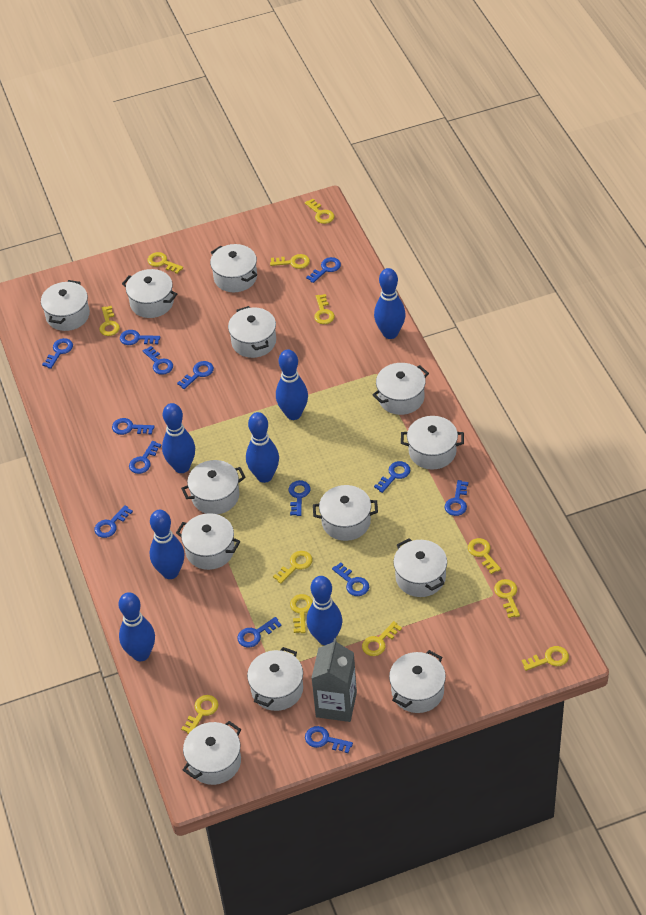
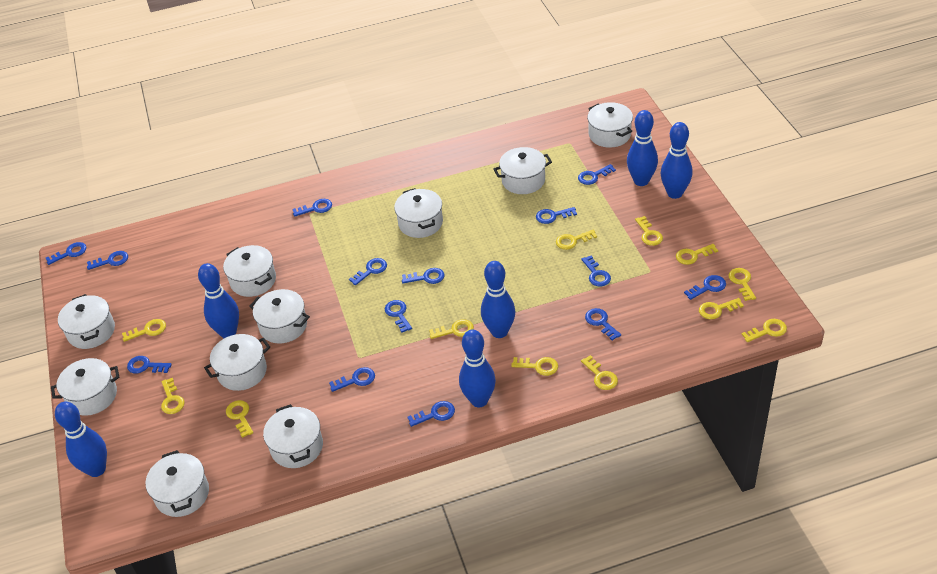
blue bowling pin: [119,592,155,661] [150,510,185,579] [162,403,195,473] [246,412,279,483] [276,350,308,420] [307,576,342,645] [374,268,406,339] = 7 -> [55,402,107,477] [198,263,239,338] [459,329,496,407] [481,261,515,338] [627,110,658,186] [661,122,693,199] = 6
grey carton: [311,638,357,722] = 1 -> none = 0
white pot: [41,280,90,331] [122,269,177,318] [176,513,240,570] [181,460,246,514] [183,721,241,785] [210,244,257,292] [228,306,276,358] [247,647,303,711] [313,485,378,541] [373,363,429,415] [389,650,446,713] [393,538,447,597] [401,416,464,470] = 13 -> [51,358,120,416] [58,294,115,349] [145,450,209,517] [204,334,270,391] [223,245,276,297] [249,289,310,344] [263,404,323,468] [394,188,443,238] [493,147,552,194] [587,102,633,148] = 10

